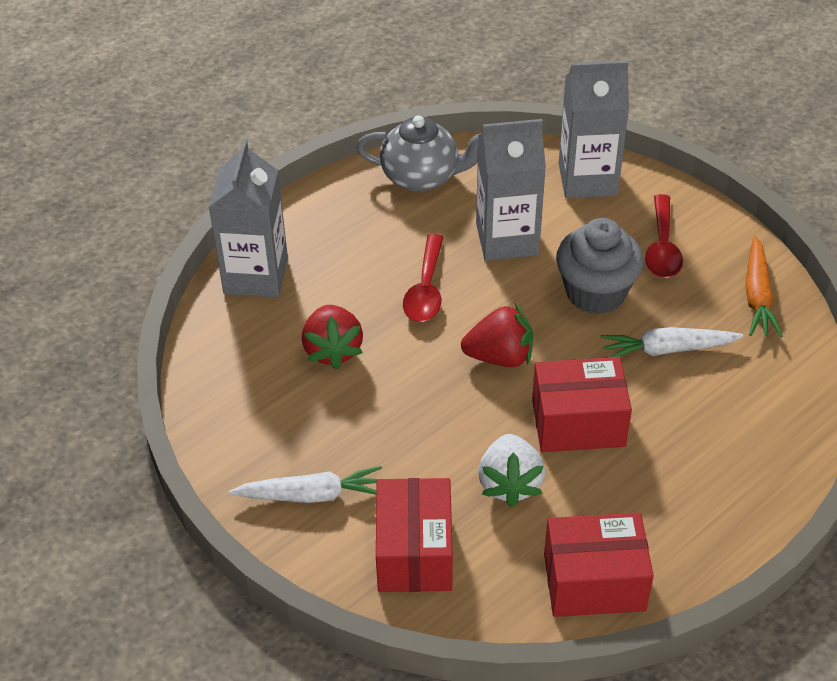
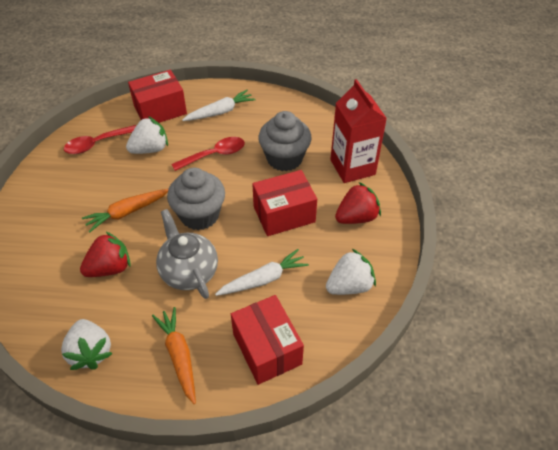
grey carton: [209,140,288,298] [476,119,546,261] [559,61,629,198] = 3 -> none = 0
grey cupcake: [556,218,643,315] = 1 -> [167,168,225,230] [258,111,312,171] = 2
orange carrot: [745,236,783,337] = 1 -> [82,189,168,232] [152,307,196,404] = 2
red carton: none = 0 -> [330,79,387,183] = 1
white strawberry: [478,434,545,507] = 1 -> [61,319,113,370] [126,116,168,154] [326,249,376,295] = 3

